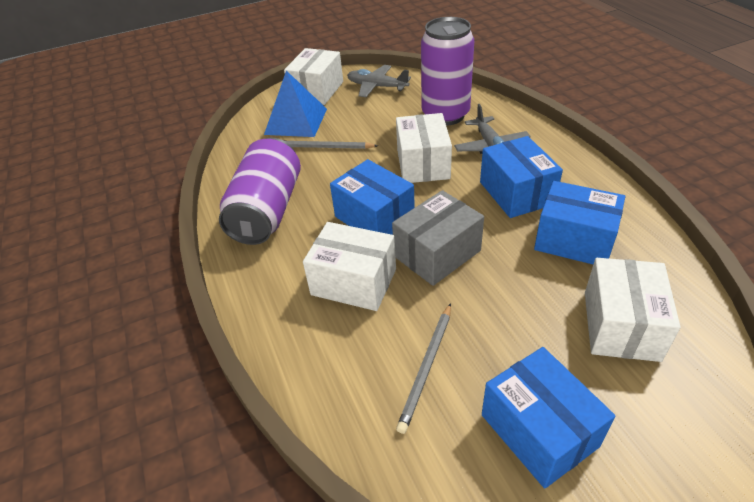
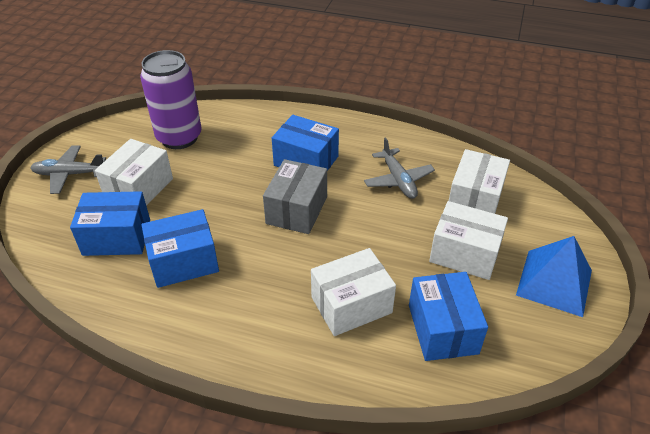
grey pencil: [283,140,378,149] [396,303,451,434] = 2 -> none = 0
purple can: [219,138,301,245] [421,17,474,126] = 2 -> [140,50,202,149] = 1

